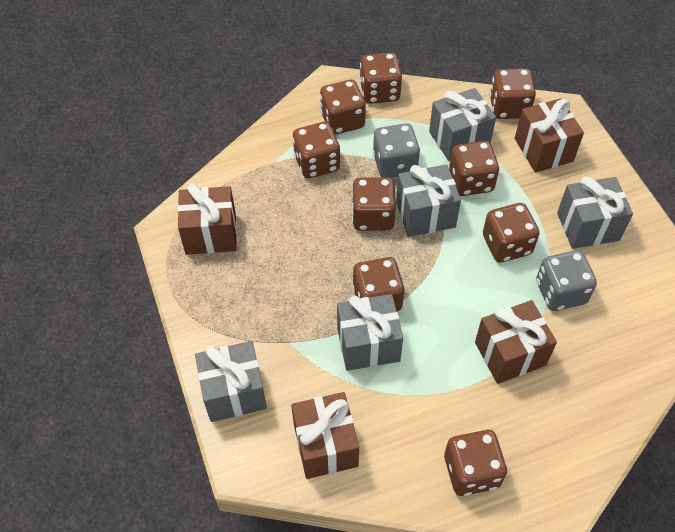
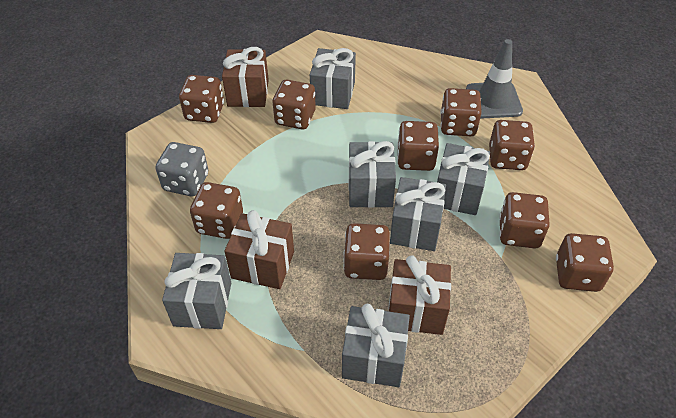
brown gift: [178,183,237,255] [291,392,359,479] [475,300,557,384] [515,99,584,173] = 4 -> [222,47,269,107] [224,210,294,289] [388,255,451,335] = 3
grey dice: [373,123,420,178] [536,250,597,311] = 2 -> [155,142,208,196] = 1
grey gift: [195,341,267,422] [337,294,403,371] [396,164,461,237] [429,88,496,161] [557,176,633,249] = 5 -> [162,253,231,329] [310,48,356,109] [342,304,410,387] [348,141,396,208] [390,177,446,251] [437,143,490,215] = 6
grey traffic cone: none = 0 -> [466,39,523,119] = 1

